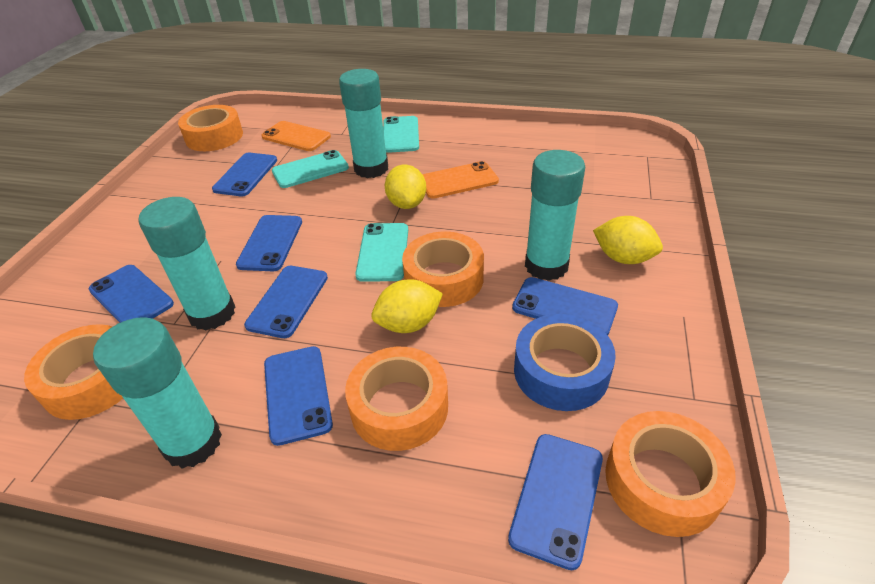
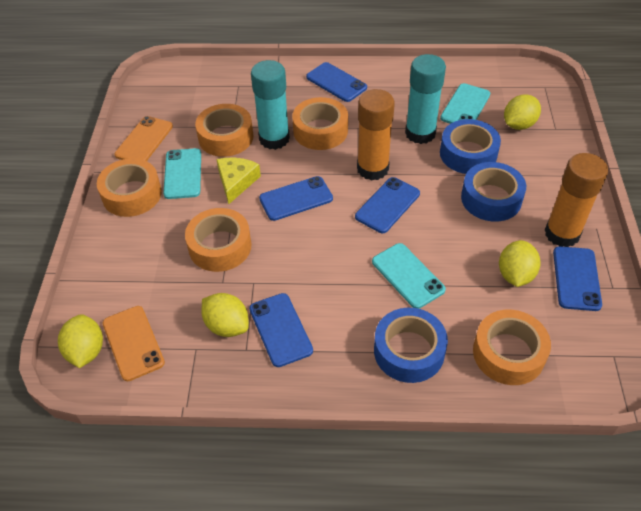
blue phone: [89,265,174,323] [212,153,277,196] [236,215,302,271] [244,266,328,338] [264,346,333,446] [508,434,603,570] [512,277,618,335] = 7 -> [249,293,313,367] [259,176,333,221] [306,62,367,102] [355,177,420,233] [553,246,602,311] = 5
blue tape: [514,314,616,411] = 1 -> [374,308,448,383] [440,119,501,174] [461,162,526,222] = 3
orange glue stick: none = 0 -> [357,89,395,181] [545,153,608,247] = 2
turquoise glue stick: [93,317,222,469] [138,197,235,330] [339,69,388,178] [525,150,585,281] = 4 -> [251,60,290,150] [405,54,446,144] = 2
yellow cheese: none = 0 -> [216,158,261,204] = 1
yellow lemon: [371,279,443,333] [385,165,426,209] [593,216,663,264] = 3 -> [58,314,103,368] [201,293,249,337] [499,240,541,287] [504,94,541,130] = 4

